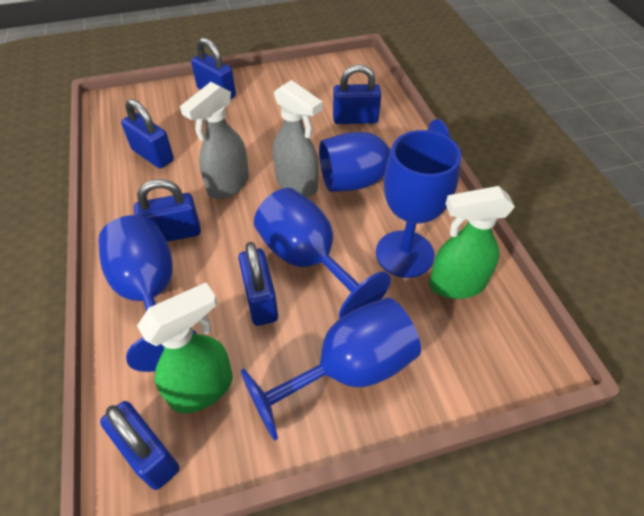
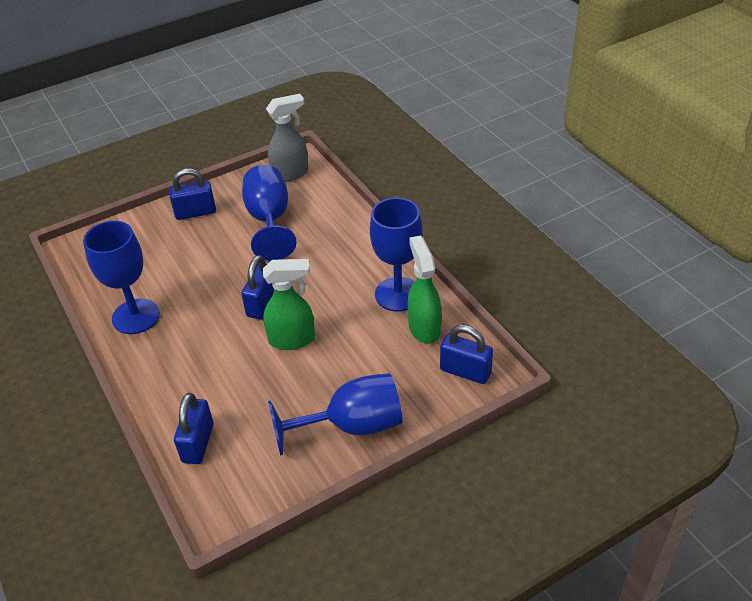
blue goblet: [98,215,197,372] [240,298,421,441] [254,188,391,319] [319,119,451,192] [376,130,461,278] = 5 -> [83,221,160,334] [242,165,297,261] [268,373,403,456] [370,198,423,312] = 4
blue padlock: [100,401,179,490] [121,99,174,168] [134,179,201,242] [191,38,236,100] [238,242,278,326] [333,64,381,124] = 6 -> [169,169,216,220] [174,393,213,464] [241,255,274,319] [440,325,493,384] = 4
grey spray bottle: [180,82,249,199] [273,80,323,197] = 2 -> [266,94,308,182] = 1

